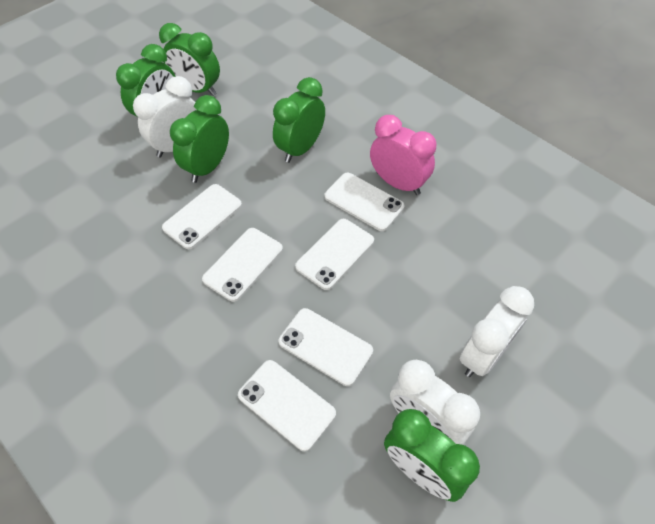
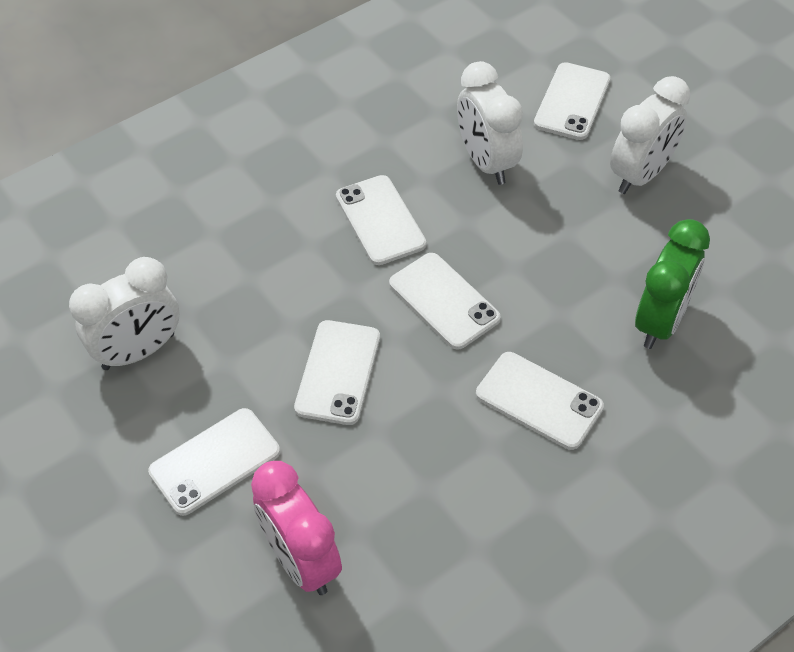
green clock: [116,44,176,117] [159,23,220,96] [170,95,229,183] [273,77,325,163] [384,409,480,502] = 5 -> [635,219,710,349] = 1

